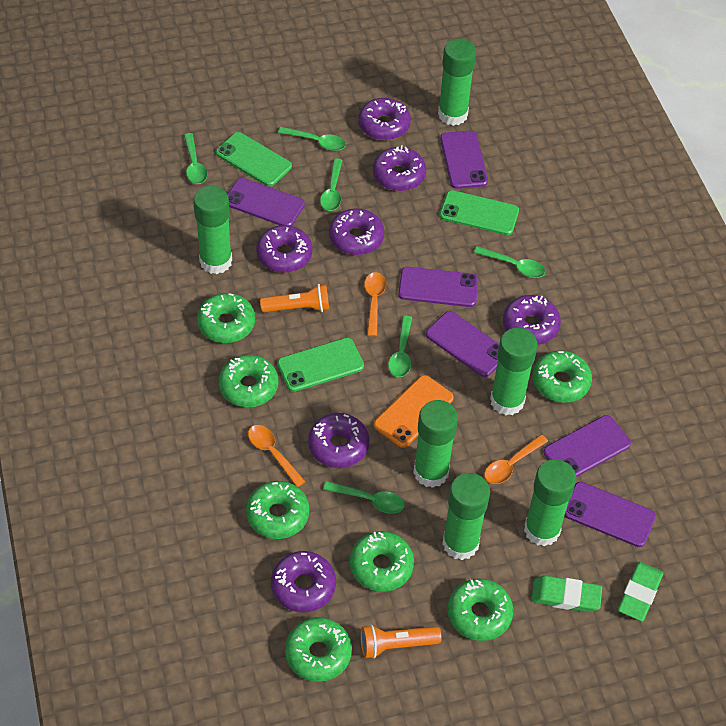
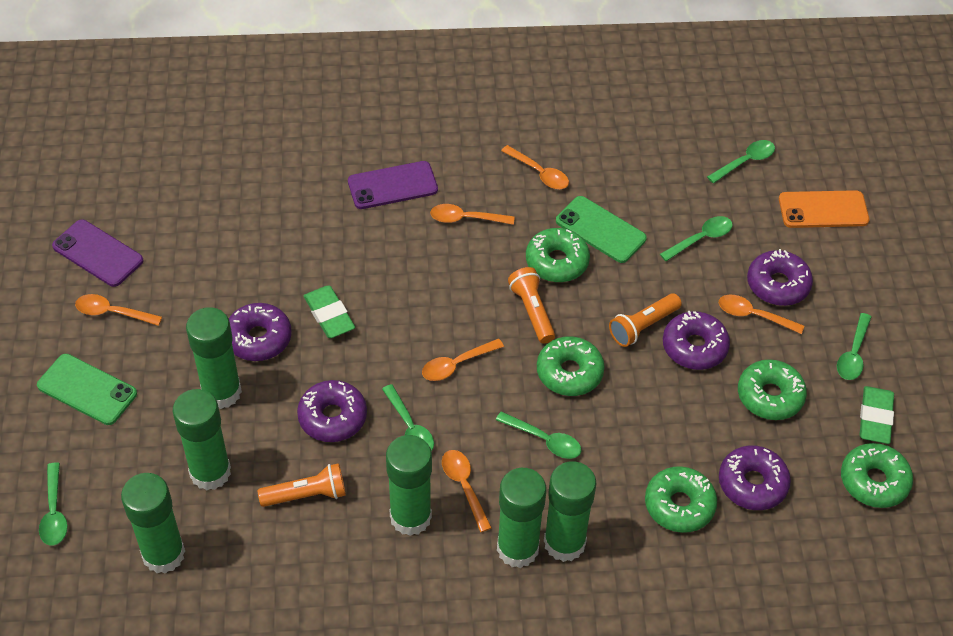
green donut: [197,293,255,343] [219,355,279,407] [246,481,309,539] [285,617,352,682] [350,531,414,592] [447,578,513,641] [533,350,592,403] = 7 -> [526,228,590,282] [537,336,605,396] [645,466,717,533] [738,359,807,420] [841,443,913,508] = 5
green phone: [216,132,292,186] [277,338,364,392] [440,190,519,235] = 3 -> [37,354,137,425] [556,196,647,263] = 2
orange flashlight: [260,284,329,313] [360,625,441,659] = 2 -> [258,463,346,507] [508,267,555,343] [609,293,682,347] = 3
orange spoon: [248,425,306,487] [364,272,386,336] [484,435,548,484] = 3 -> [75,294,162,326] [422,339,504,381] [430,204,515,225] [442,450,492,532] [501,145,569,189] [719,295,804,334] = 6
purple donut: [256,225,312,273] [271,551,336,612] [308,413,369,468] [329,208,384,255] [358,98,411,140] [373,146,427,191] [503,295,561,344] = 7 -> [229,303,292,361] [297,380,367,442] [663,311,730,370] [719,445,791,510] [747,249,813,306] = 5
purple phone: [227,178,305,226] [398,267,478,307] [426,311,499,377] [440,131,488,189] [543,415,631,477] [565,482,656,547] = 6 -> [52,219,144,287] [348,161,438,209] = 2

